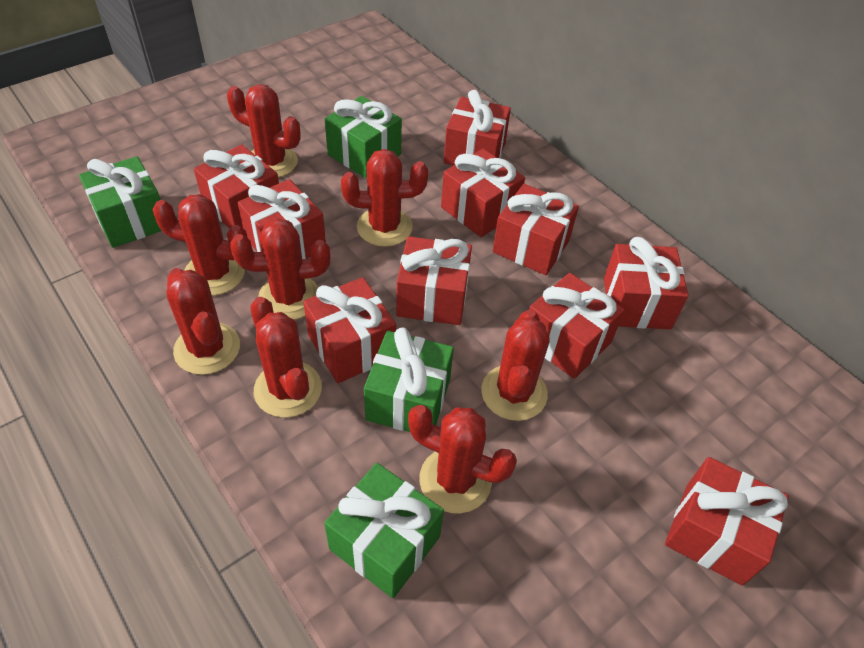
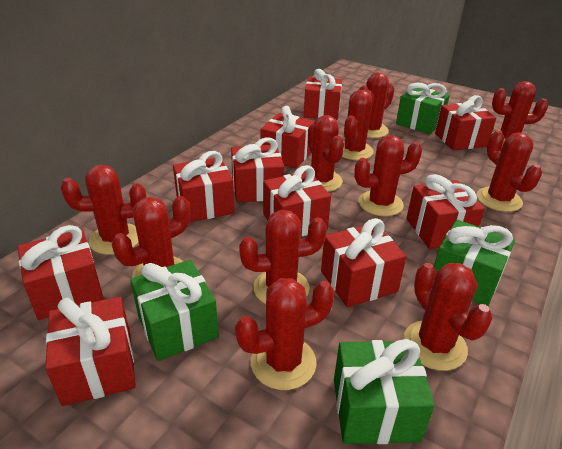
red cactus: [153,194,248,296] [167,268,240,375] [227,84,301,178] [230,218,330,320] [250,297,322,418] [341,149,428,247] [408,405,517,513] [481,310,550,421] = 8 -> [61,165,147,255] [112,196,190,278] [235,278,335,390] [239,210,327,304] [308,115,344,192] [342,90,374,160] [354,135,422,216] [359,72,394,138] [403,263,493,371] [477,130,542,212] [492,81,549,146] = 11

